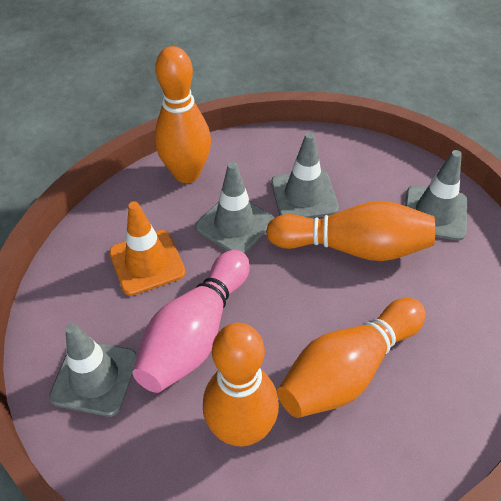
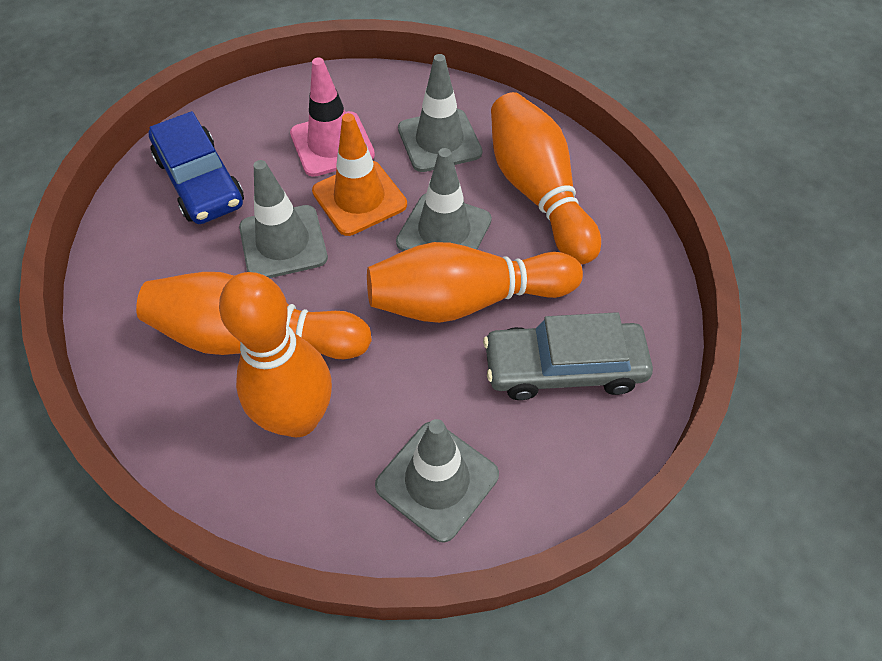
blue car: none = 0 -> [149,111,244,224] = 1
grey car: none = 0 -> [483,312,653,400] = 1
pink bowling pin: [132,250,250,393] = 1 -> none = 0
pink traffic cone: none = 0 -> [290,58,375,177] = 1

